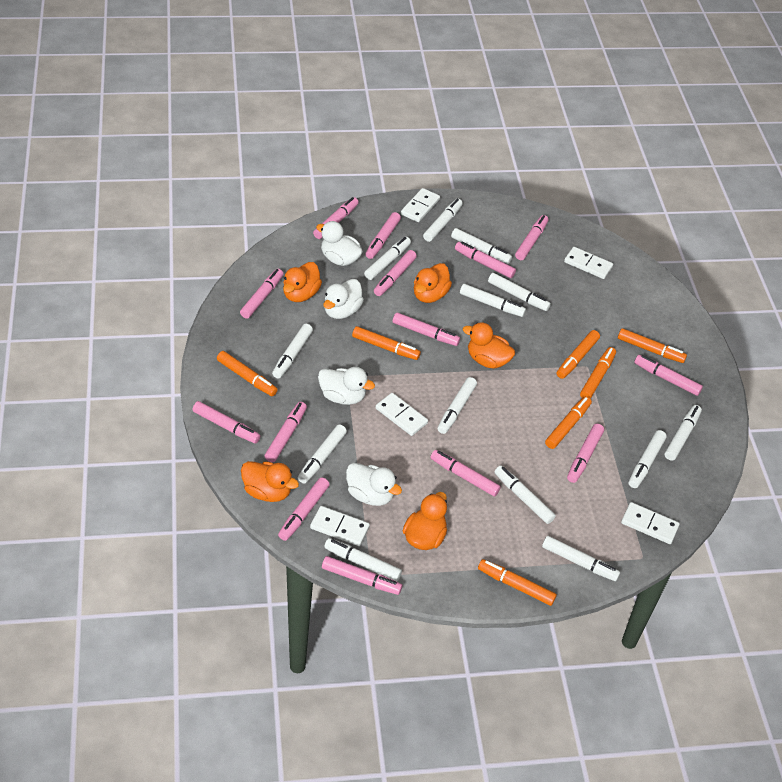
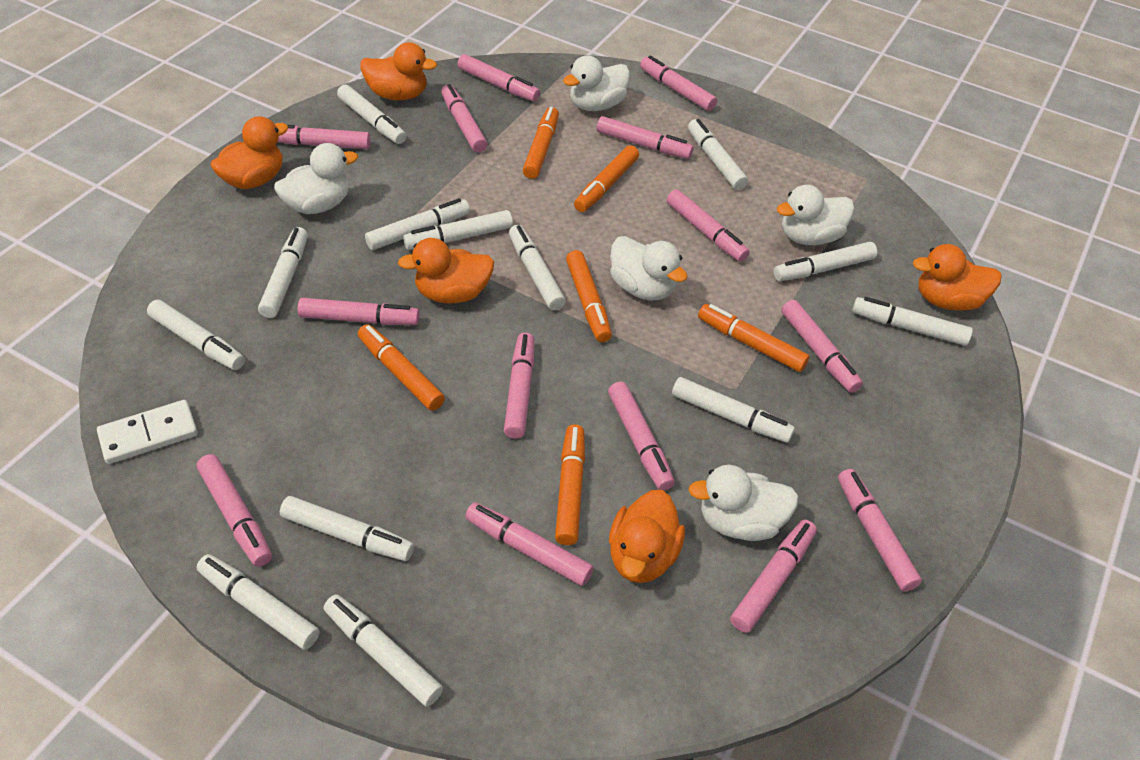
orange marker: [217,351,278,396] [352,326,421,360] [478,559,557,606] [545,396,592,449] [557,330,600,379] [580,347,616,399] [618,328,687,363] = 7 -> [358,324,445,411] [523,107,559,179] [555,424,585,545] [566,250,612,342] [574,145,639,212] [698,304,810,372] = 6
white domino: [310,506,370,546] [376,393,428,436] [401,188,440,222] [564,247,613,279] [621,502,680,544] = 5 -> [97,400,198,464] = 1
white duck: [316,221,363,266] [318,367,375,405] [323,279,364,319] [346,463,402,506] = 4 -> [274,143,358,214] [563,55,630,111] [610,236,687,301] [689,465,799,541] [777,185,855,245] = 5

